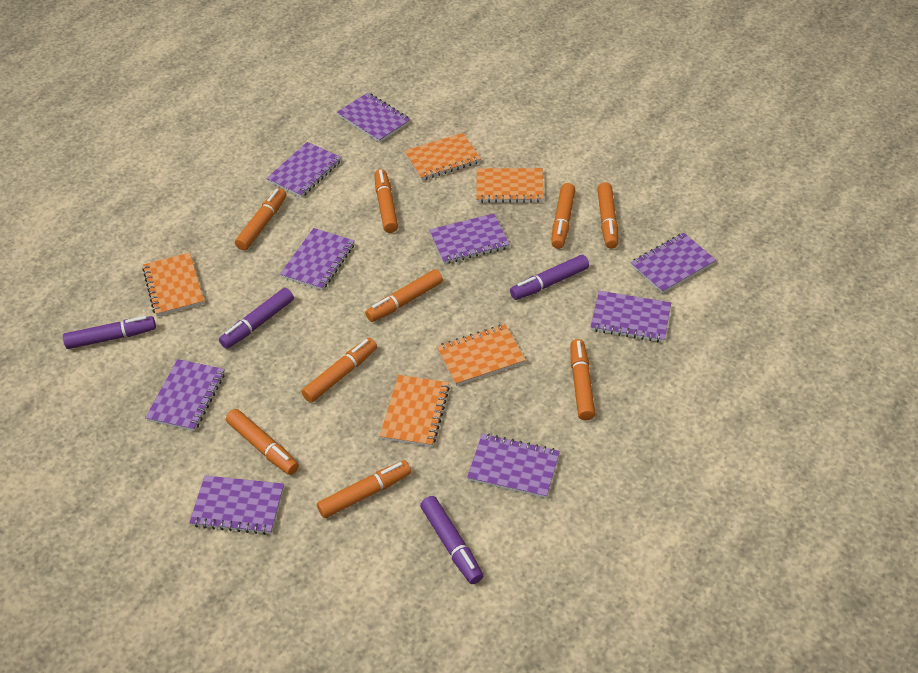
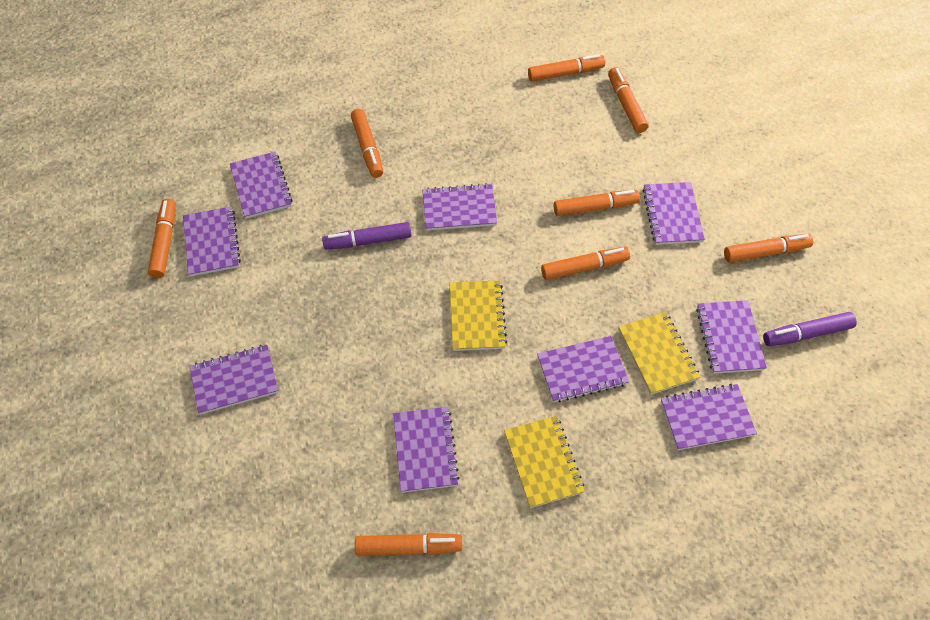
orange marker: [226,409,299,475] [235,188,286,251] [301,338,377,403] [317,460,411,518] [365,269,443,322] [375,169,398,233] [551,183,575,249] [570,339,595,420] [597,182,618,249] = 9 -> [148,199,176,278] [351,109,383,178] [355,533,462,556] [528,54,605,82] [541,247,630,280] [554,190,640,216] [608,67,649,133] [724,234,813,262] = 8
orange notebook: [142,253,204,316] [380,375,450,447] [404,133,481,180] [437,324,526,386] [476,168,544,203] = 5 -> none = 0
purple marker: [63,316,156,349] [219,288,294,349] [420,496,483,584] [510,255,589,300] = 4 -> [322,222,411,250] [763,312,857,346] = 2
yellow notebook: none = 0 -> [449,280,507,351] [504,416,585,508] [619,312,700,395] = 3

